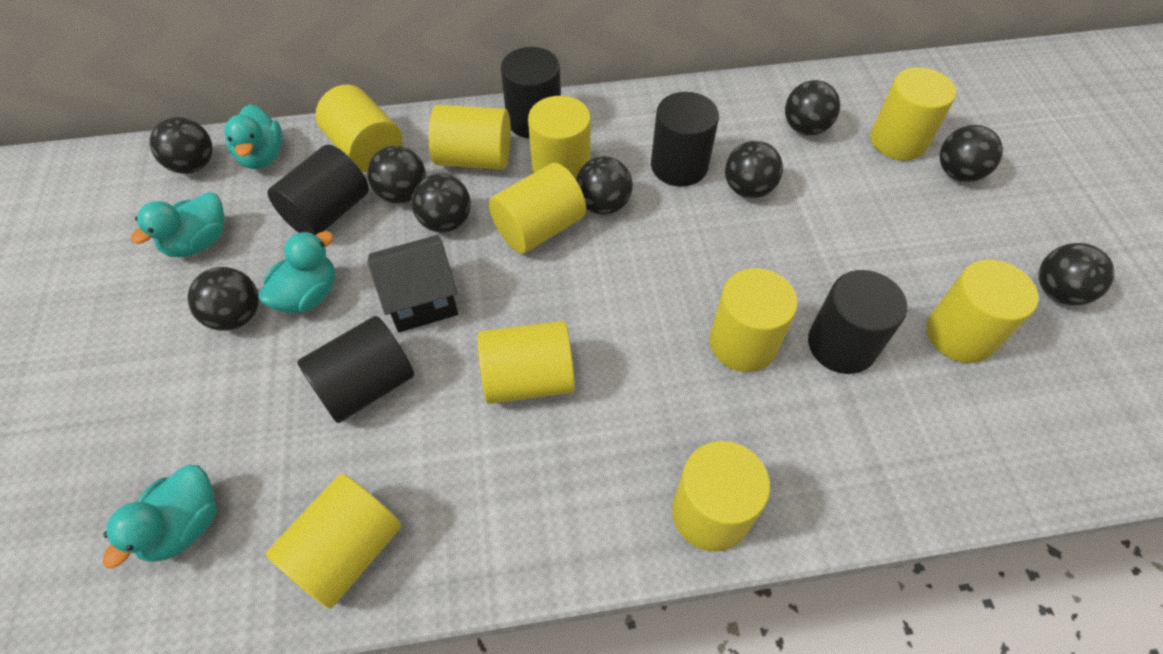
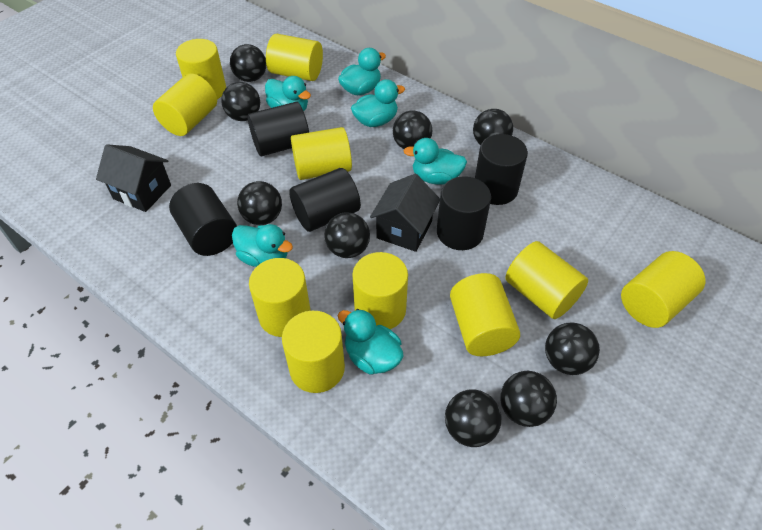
black house: [367,235,458,332] = 1 -> [96,144,171,212] [370,174,440,252] = 2
turquoise duck: [103,465,216,568] [130,192,224,257] [224,104,283,169] [259,231,335,313] = 4 -> [232,224,293,267] [265,76,311,111] [338,48,386,95] [338,309,404,375] [351,79,405,127] [403,138,467,185] = 6

